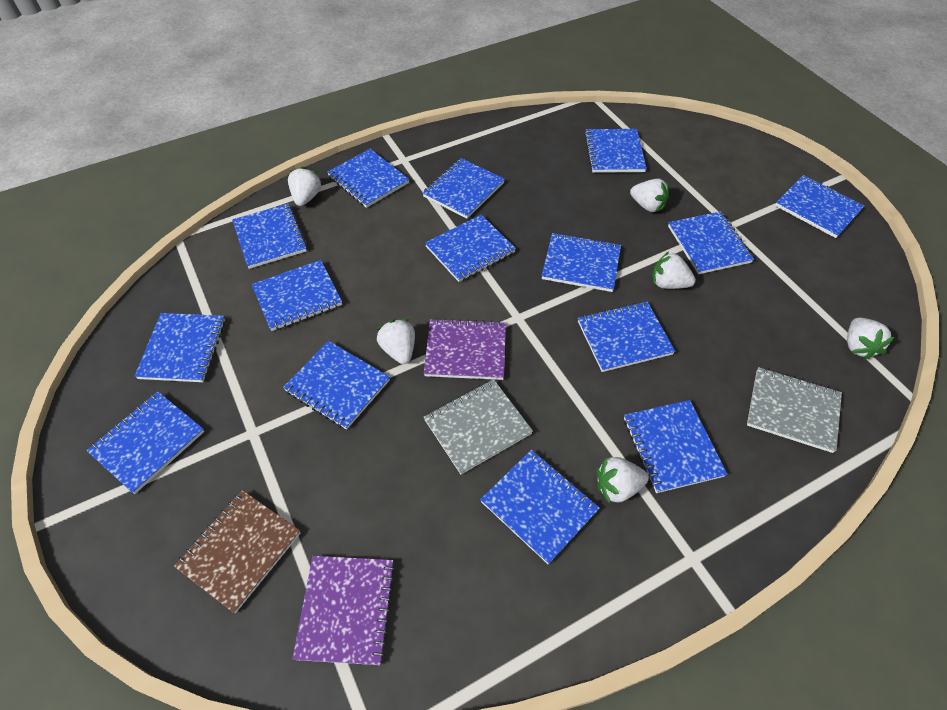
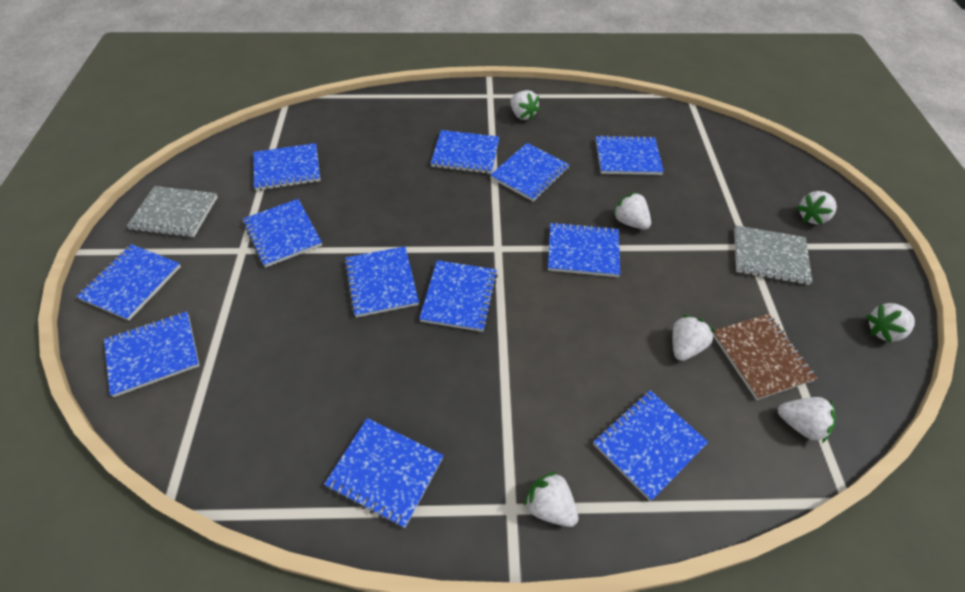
blue notebook: [87,391,204,494] [135,313,225,382] [232,204,307,269] [252,260,342,331] [283,341,390,430] [327,149,409,208] [423,158,505,219] [425,215,516,282] [480,450,600,564] [542,233,621,292] [578,301,675,372] [584,129,647,173] [624,400,727,493] [668,211,754,274] [775,175,864,238] = 15 -> [76,244,181,321] [104,311,200,397] [243,199,322,268] [254,143,320,191] [324,418,444,528] [344,246,419,317] [419,260,498,332] [431,130,499,174] [490,143,570,202] [548,222,620,277] [593,390,708,501] [596,135,664,175] = 12
purple notebook: [293,556,395,665] [424,318,506,380] = 2 -> none = 0
white strawberry: [288,167,322,206] [377,319,415,364] [597,457,649,503] [630,178,669,212] [652,251,696,289] [847,318,895,360] = 6 -> [510,90,540,121] [524,471,578,527] [613,192,651,230] [672,315,715,361] [778,397,836,443] [797,191,837,225] [866,303,915,343] = 7

